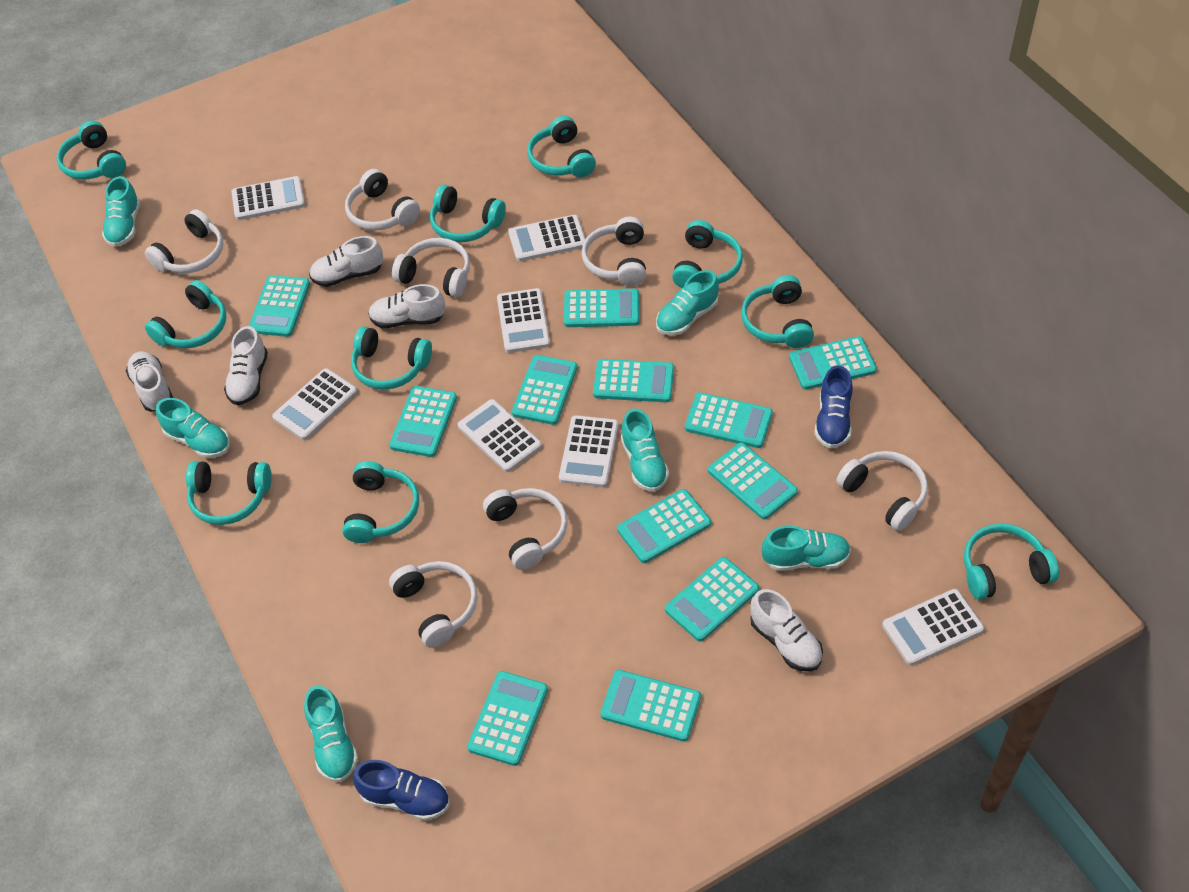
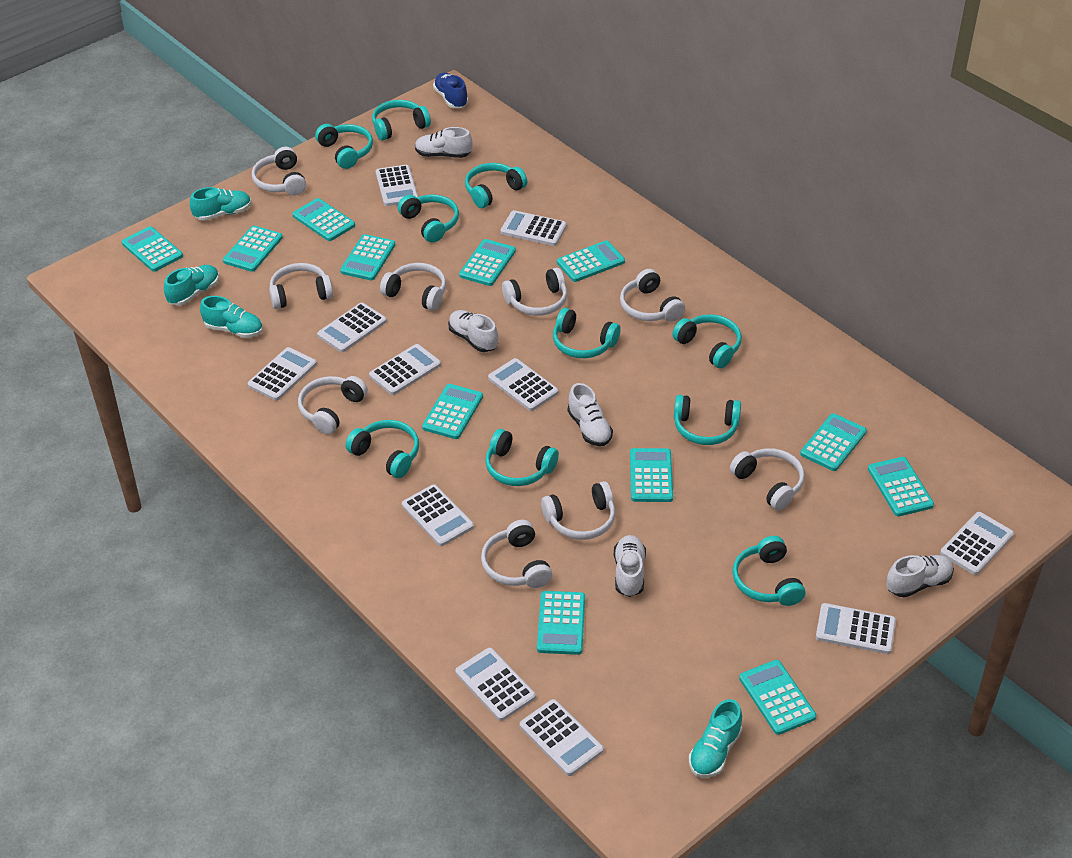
blue shoe: [353,760,449,821] [814,365,853,448] = 2 -> [433,73,468,108] = 1
turquoise shoe: [102,176,140,247] [156,398,230,458] [304,685,358,782] [621,409,669,492] [656,270,719,336] [762,526,851,571] = 6 -> [164,265,219,305] [190,187,251,221] [200,296,263,338] [689,699,742,778] = 4
white calculator: [231,176,305,220] [272,368,358,440] [458,399,542,472] [497,288,550,353] [508,215,586,261] [559,415,619,487] [882,589,984,665] = 7 -> [248,347,317,401] [317,303,387,352] [369,344,441,395] [376,165,418,206] [402,484,474,546] [455,648,536,721] [488,358,558,411] [501,210,567,246] [520,699,604,776] [816,603,896,654] [940,512,1014,575] = 11
white headphones: [145,209,224,273] [345,169,420,231] [389,561,477,648] [392,238,470,298] [483,488,567,570] [581,217,646,286] [836,451,928,531] = 7 -> [252,147,306,195] [269,263,333,309] [298,376,368,434] [380,263,446,311] [481,520,552,588] [502,268,567,316] [541,481,615,540] [620,269,685,322] [730,448,805,510] = 9

